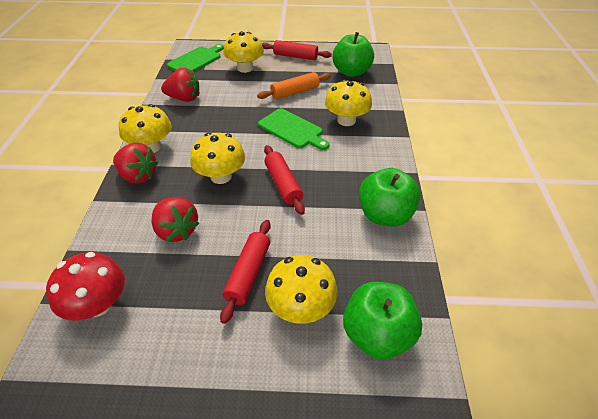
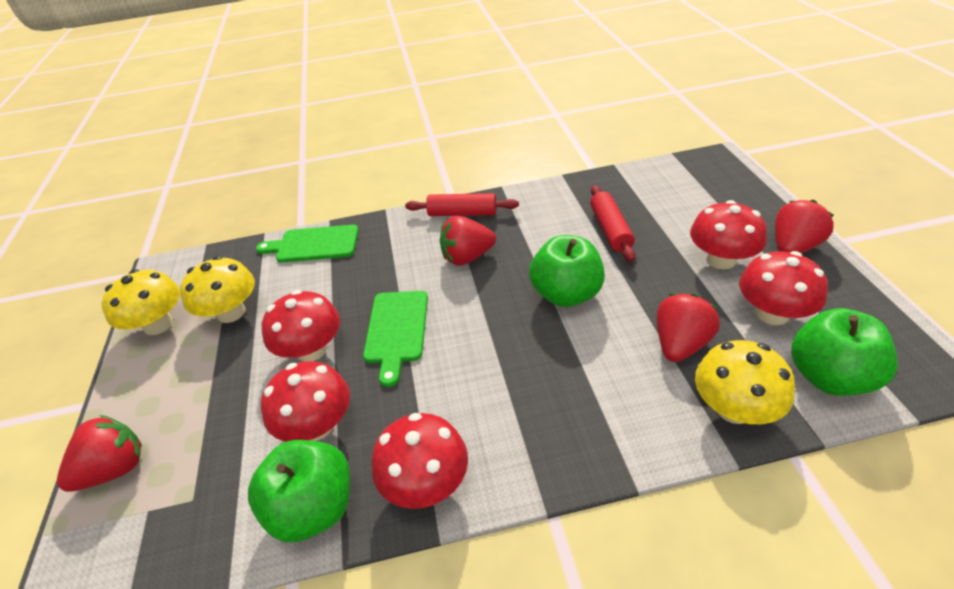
orange rolling pin: [257,72,331,100] = 1 -> none = 0
red mushroom: [46,252,125,320] = 1 -> [261,361,350,442] [262,290,340,362] [372,413,468,509] [690,200,767,269] [739,251,828,325] = 5
red rolling pin: [220,220,271,324] [262,40,332,60] [264,145,305,215] = 3 -> [405,193,519,216] [590,185,635,262] = 2
red strawberry: [113,143,158,184] [151,197,199,242] [161,67,199,102] = 3 -> [57,415,142,492] [440,216,496,266] [657,294,720,362] [775,200,834,253] = 4
yellow mushroom: [119,104,172,153] [190,133,245,184] [223,31,264,73] [265,255,338,324] [325,79,372,126] = 5 -> [101,269,180,335] [180,256,255,323] [695,340,795,424] = 3

